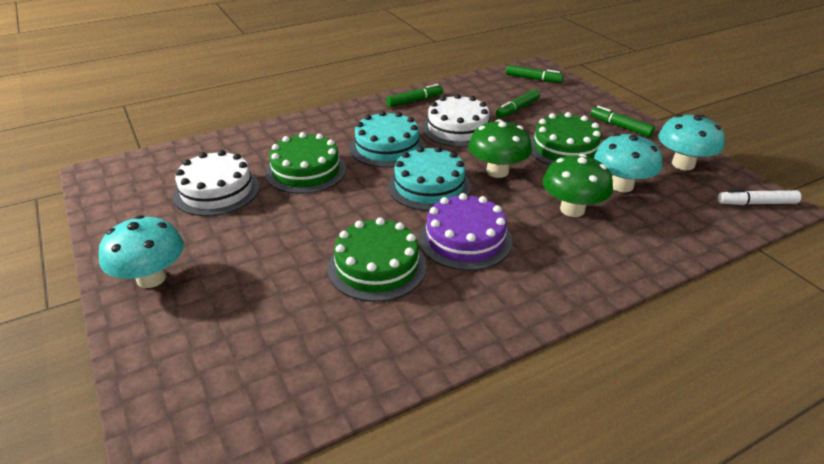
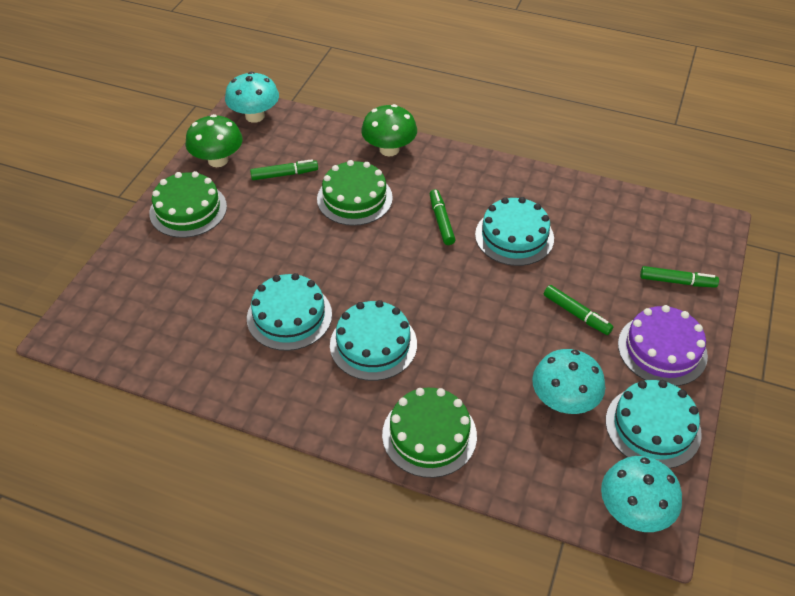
turquoise cake: [349,111,425,167] [388,146,471,211] = 2 -> [247,273,332,351] [330,300,417,381] [475,197,554,266] [606,380,702,469] = 4
white cake: [173,150,260,216] [422,94,490,147] = 2 -> none = 0
white marker: [717,190,801,205] = 1 -> none = 0

